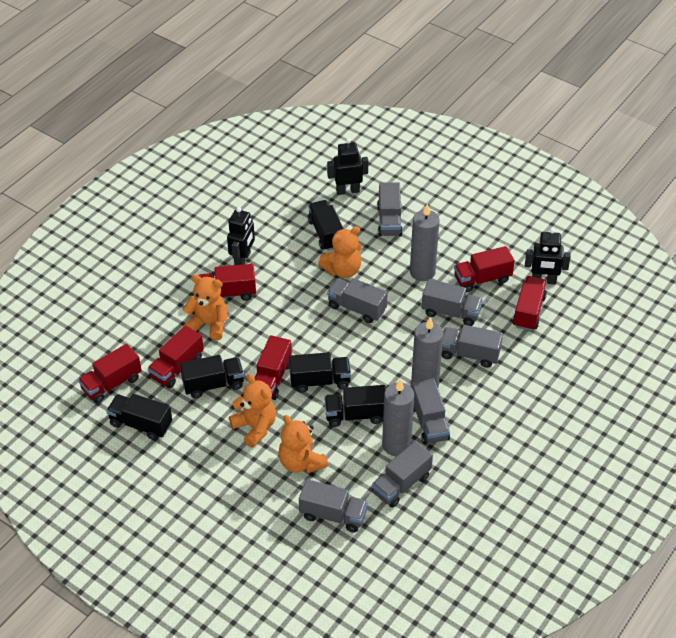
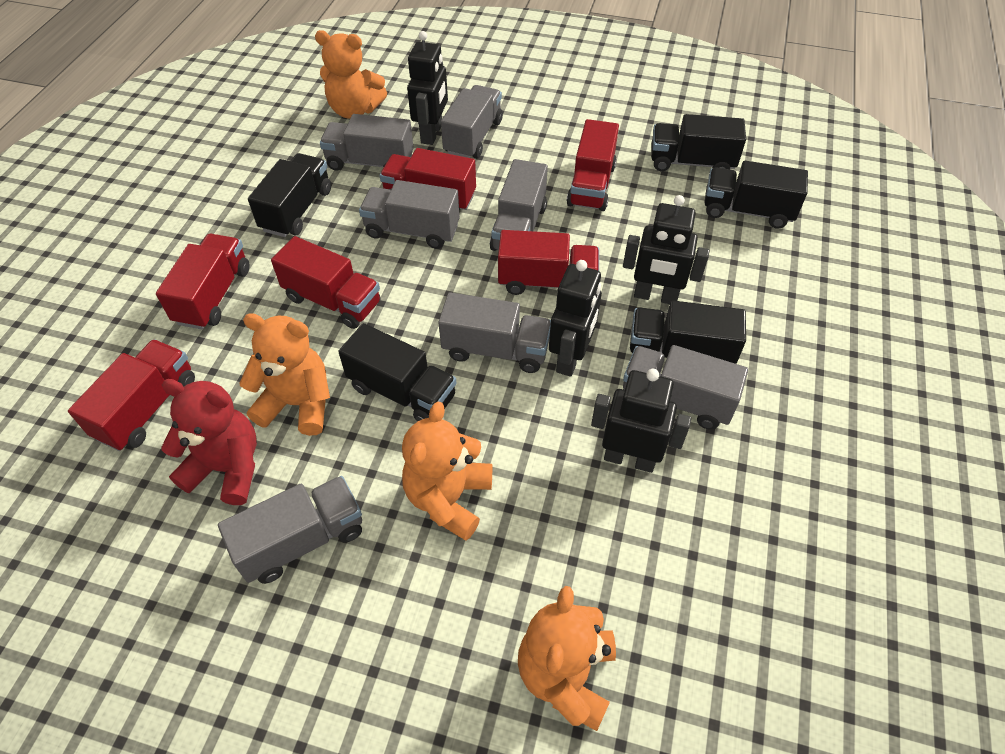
black robot: [227,207,255,265] [327,138,368,195] [525,228,571,284] = 3 -> [407,31,448,145] [549,260,602,377] [591,369,691,473] [623,195,709,304] = 4
grey candle: [382,379,414,456] [410,203,440,281] [411,317,443,388] = 3 -> none = 0
red teddy bear: none = 0 -> [162,379,257,505] = 1

